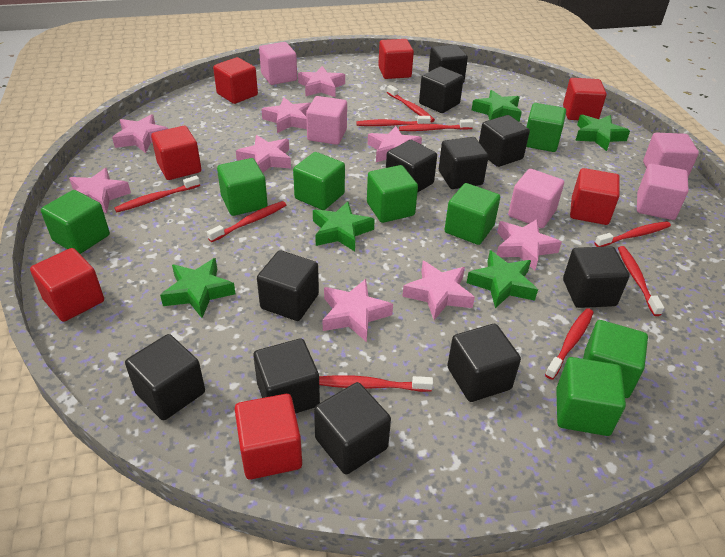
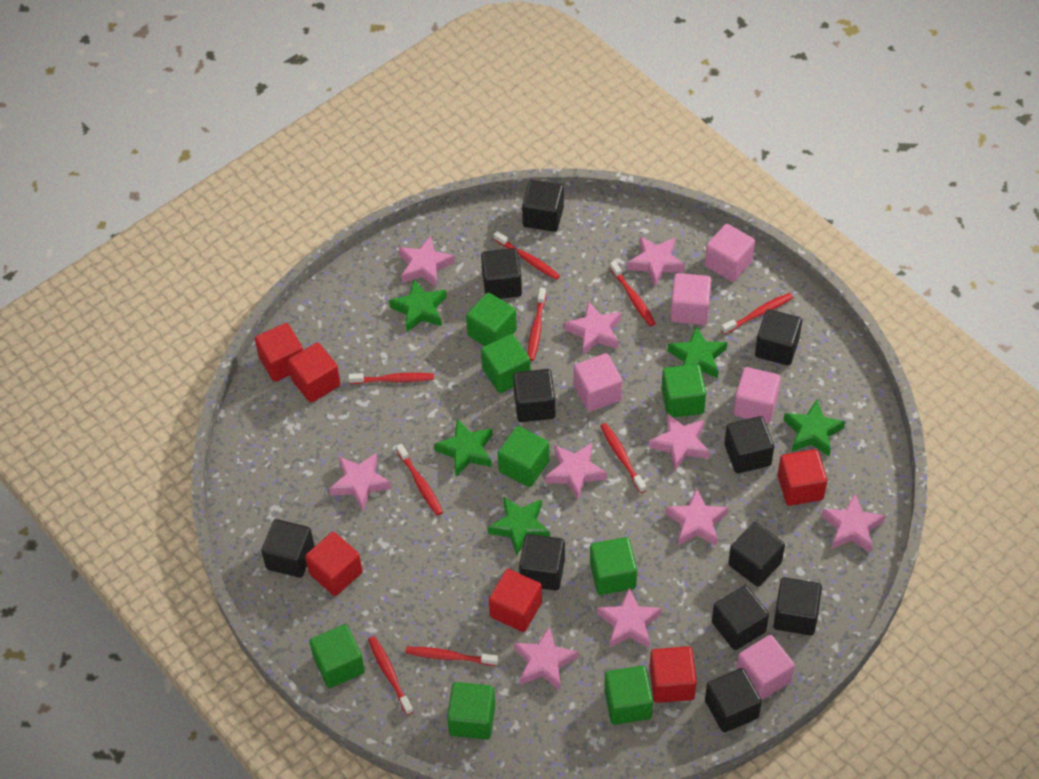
pink star: [69,168,131,214] [112,114,169,153] [236,135,291,173] [262,97,311,133] [298,66,345,97] [323,279,393,342] [368,126,422,162] [402,261,475,320] [497,219,562,271] = 9 -> [329,452,392,511] [399,236,455,288] [514,626,578,690] [545,443,607,500] [564,301,621,355] [597,588,662,648] [627,236,685,287] [649,413,710,471] [665,488,729,546] [821,494,886,553] = 10
red cube: [30,248,104,322] [151,126,201,180] [213,57,258,104] [235,394,302,480] [378,39,414,79] [563,78,607,120] [570,168,620,225] = 7 -> [255,323,303,382] [287,343,341,403] [305,532,362,596] [489,569,542,632] [650,646,697,703] [778,449,827,506] = 6

